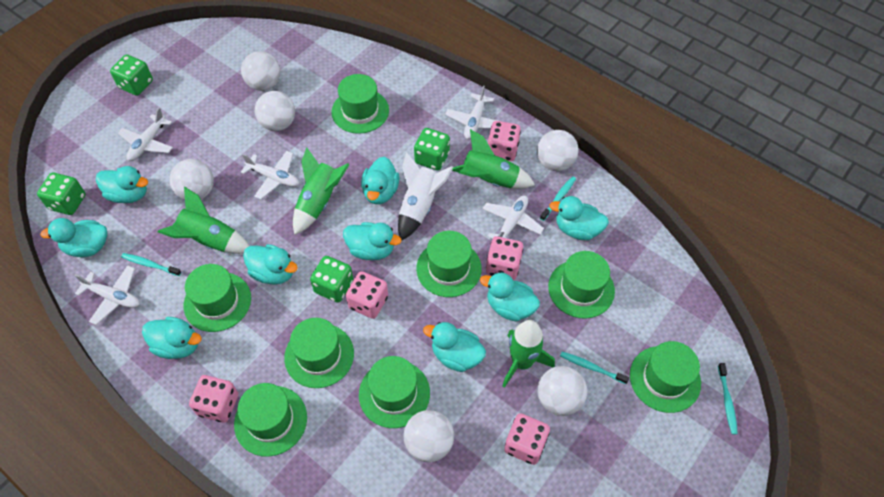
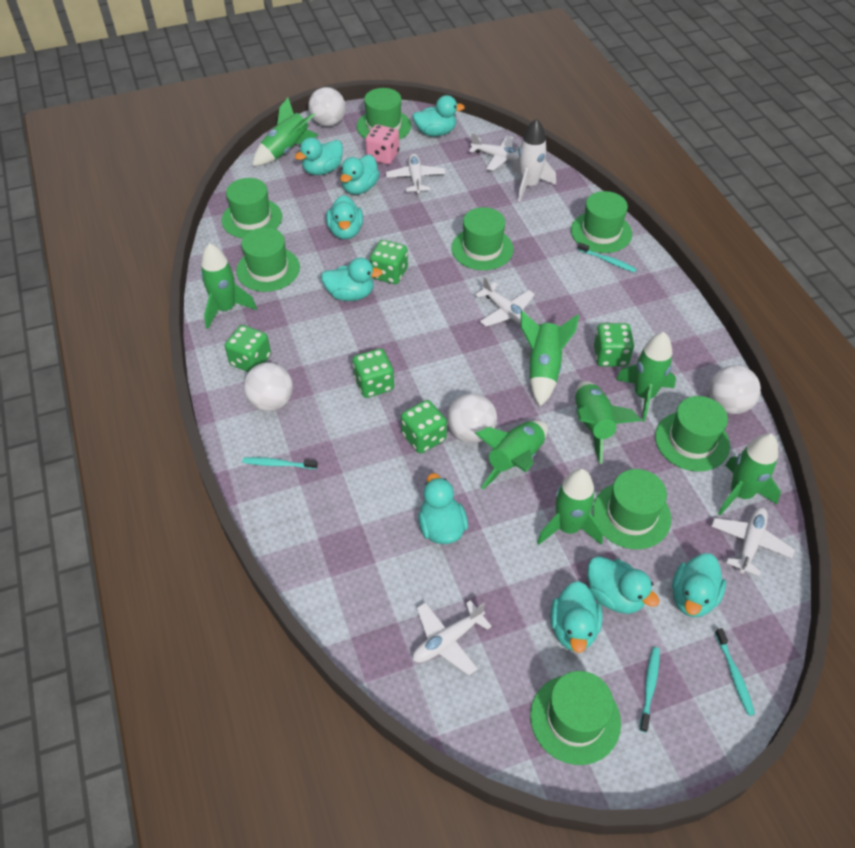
green dice: [37,173,86,215] [110,54,153,96] [310,256,353,303] [414,128,450,170] = 4 -> [225,325,271,372] [352,348,394,398] [370,240,408,284] [401,400,447,453] [594,323,634,367] = 5
green rocket: [158,187,249,254] [293,147,350,235] [452,129,535,189] [502,320,555,388] = 4 -> [201,243,257,329] [253,98,318,166] [475,420,548,489] [521,311,579,406] [537,468,603,545] [575,381,641,464] [616,332,676,422] [718,434,781,515] = 8
pink dice: [189,375,238,423] [346,271,388,319] [486,236,523,280] [488,121,521,161] [504,413,550,465] = 5 -> [365,124,399,164] = 1
white ball: [170,159,214,200] [241,51,280,91] [255,91,295,131] [403,410,454,462] [537,130,579,171] [538,366,587,416] = 6 -> [244,363,293,411] [308,87,346,126] [447,393,497,443] [709,365,761,414] = 4

